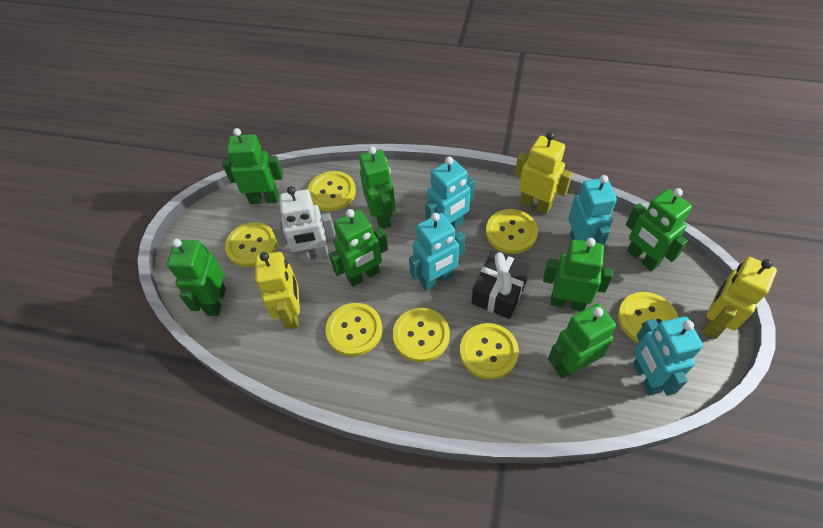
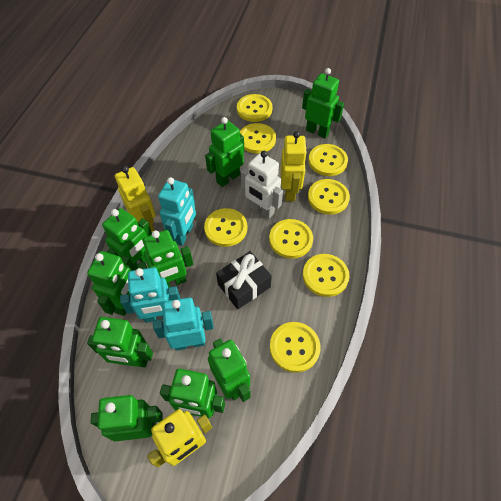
green robot: [167,239,226,316] [222,128,283,204] [329,209,388,287] [359,146,396,229] [543,238,613,311] [548,303,616,378] [626,188,692,271] = 7 -> [87,251,136,316] [87,317,153,368] [91,395,162,442] [102,208,152,269] [137,230,193,288] [160,369,225,418] [205,117,244,187] [208,338,251,402] [302,68,344,138] = 9
turquoise robot: [409,213,465,291] [425,157,475,228] [568,175,617,245] [633,316,703,396] = 4 -> [120,267,181,323] [153,297,214,351] [158,177,196,246] = 3
yellow button: [225,222,277,267] [308,171,356,211] [326,303,382,356] [393,308,450,362] [460,323,519,380] [486,209,538,254] [618,292,678,343] = 7 -> [204,208,247,247] [237,94,273,122] [240,123,276,154] [269,219,313,259] [270,322,320,373] [303,254,350,297] [308,144,348,176] [308,179,350,215] = 8

